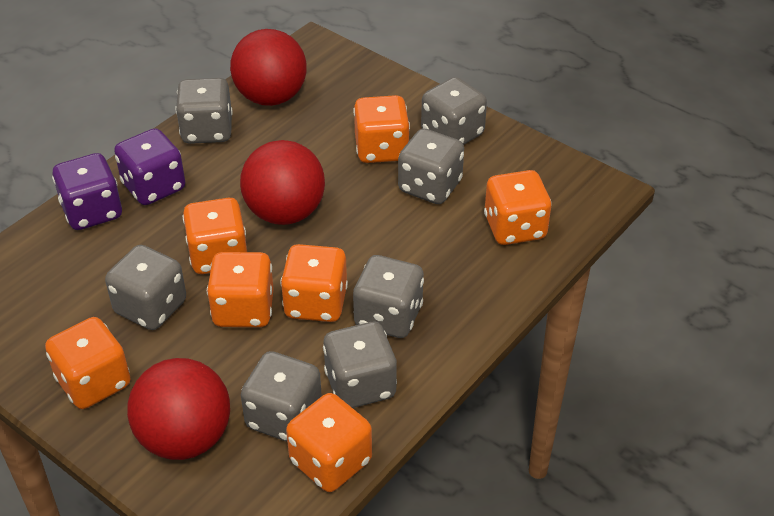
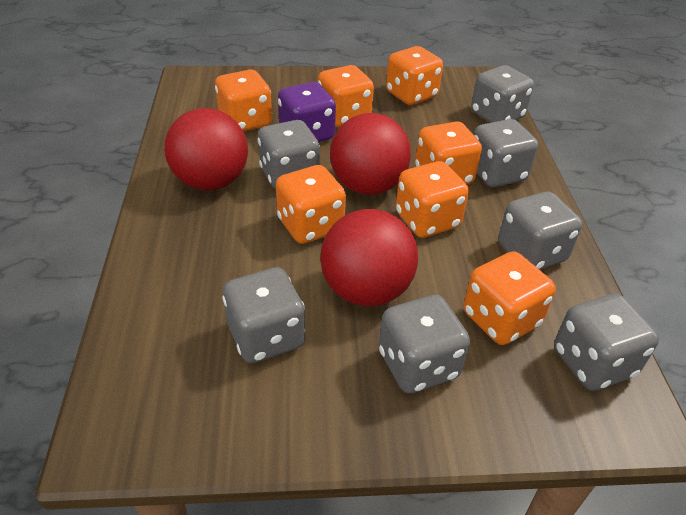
purple dice: [52,153,122,230] [114,128,185,205] = 2 -> [278,82,336,142] = 1

